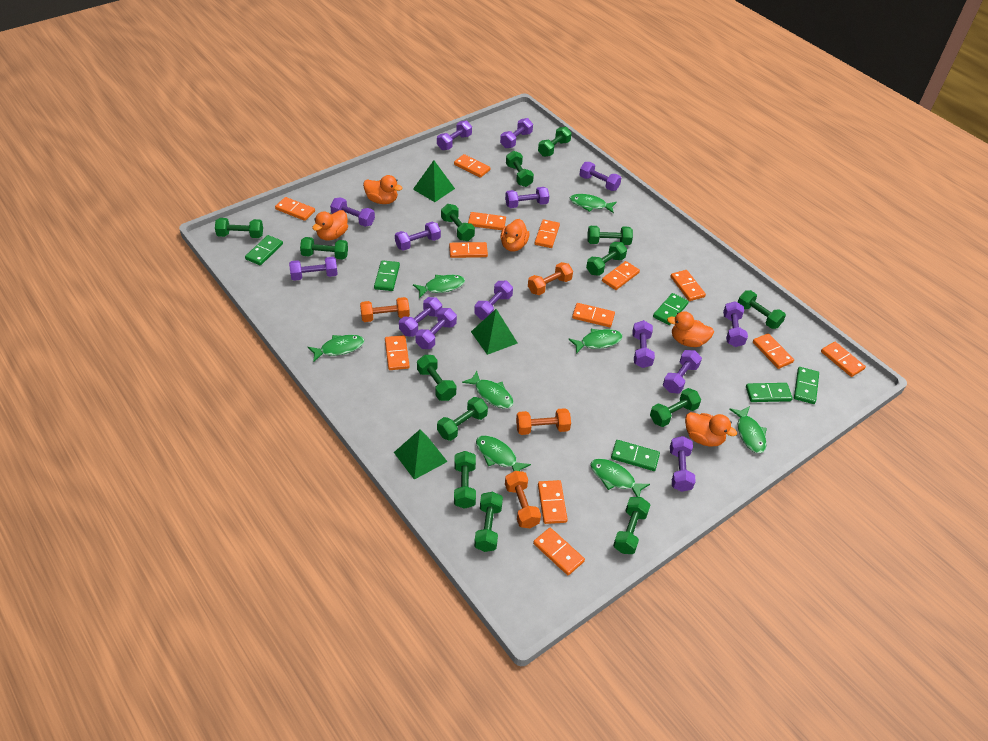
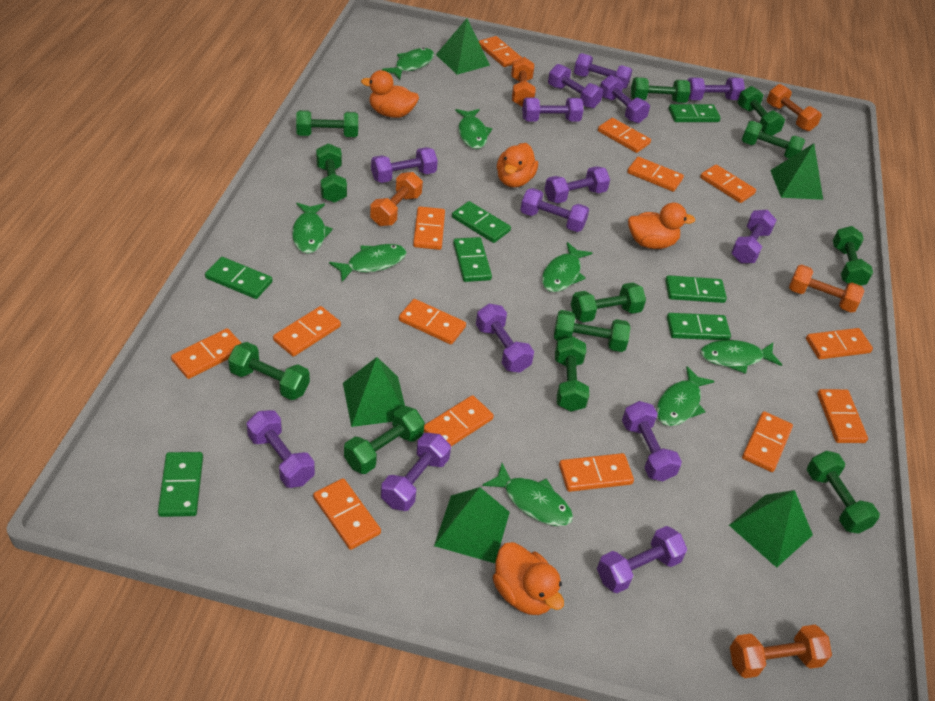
green domino: [245,235,283,265] [374,260,400,291] [611,440,660,471] [653,293,689,325] [746,383,793,402] [794,367,819,404] = 6 -> [158,452,203,517] [205,257,272,299] [452,201,511,243] [453,237,492,282] [665,275,727,303] [667,313,731,340] [669,104,721,122] = 7
green dumbbell: [215,218,263,238] [300,237,348,259] [417,355,456,401] [437,397,488,441] [441,204,475,241] [454,451,476,509] [474,492,503,552] [506,151,534,187] [538,127,572,157] [586,242,627,276] [588,226,633,245] [613,497,650,554] [650,388,701,427] [738,290,786,329] = 14 -> [228,342,310,400] [296,110,358,137] [316,143,347,203] [344,406,425,474] [554,310,630,352] [555,336,590,412] [571,283,646,322] [631,77,690,103] [738,86,785,136] [742,121,805,158] [807,451,880,534] [833,226,873,286] = 12
green pyramid: [394,430,448,480] [413,160,455,202] [471,309,518,355] = 3 -> [343,357,405,427] [434,487,510,563] [436,18,490,75] [729,490,813,568] [770,143,823,200] = 5
orange domino: [275,197,315,221] [385,335,410,370] [449,242,488,258] [454,154,490,178] [468,212,506,230] [533,528,585,575] [535,219,560,248] [538,480,568,524] [572,303,615,327] [602,261,640,290] [670,270,706,301] [753,333,794,369] [821,342,866,377] = 13 -> [171,328,241,379] [273,306,341,357] [313,478,381,550] [399,299,466,345] [413,206,445,250] [424,395,494,446] [479,36,522,67] [559,453,634,492] [598,118,651,153] [627,157,684,192] [700,165,756,203] [742,411,793,472] [806,328,873,359] [817,389,868,443] = 14
orange duck: [312,210,348,240] [363,175,403,204] [501,219,529,252] [667,311,714,347] [685,412,737,446] = 5 -> [361,70,419,118] [493,542,564,615] [497,143,538,187] [628,202,696,249] = 4
orange dumbbell: [360,297,410,322] [505,471,541,528] [516,408,571,435] [528,262,573,295] = 4 -> [370,172,423,226] [511,57,536,107] [730,625,832,678] [767,84,822,131] [789,264,864,313] = 5

